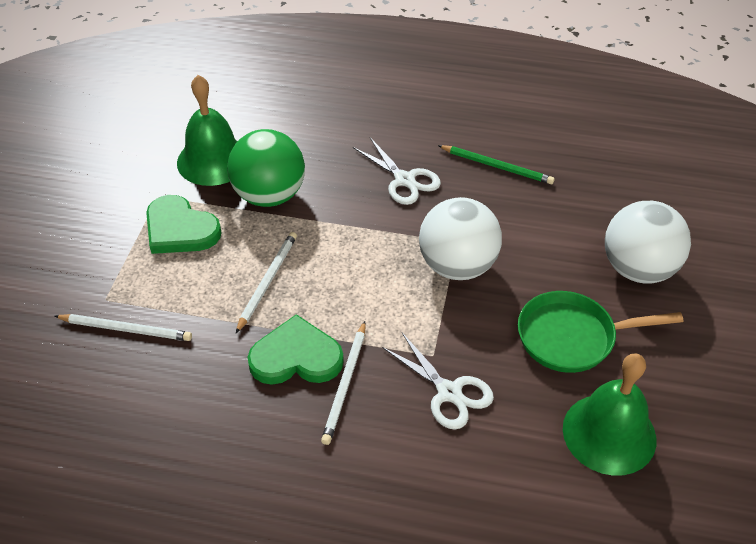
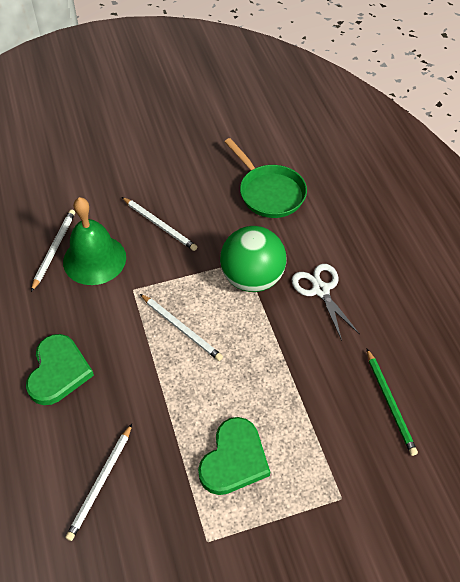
green bell: [177,75,237,186] [563,353,656,476] = 2 -> [63,197,126,285] = 1
white ball: [419,197,502,280] [605,201,691,284] = 2 -> none = 0
white pencil: [55,314,192,341] [236,232,297,333] [321,321,366,445] = 3 -> [31,210,75,292] [65,424,132,541] [122,197,197,251] [140,294,223,361] = 4
white scissors: [353,138,441,205] [382,333,494,430] = 2 -> [291,264,360,341] = 1

